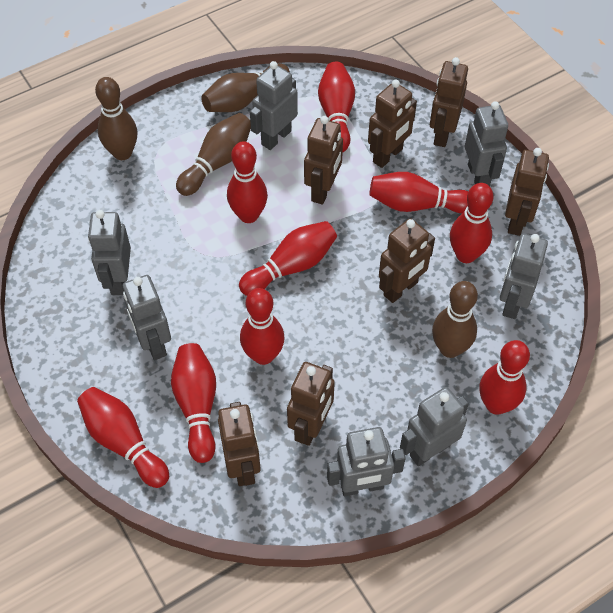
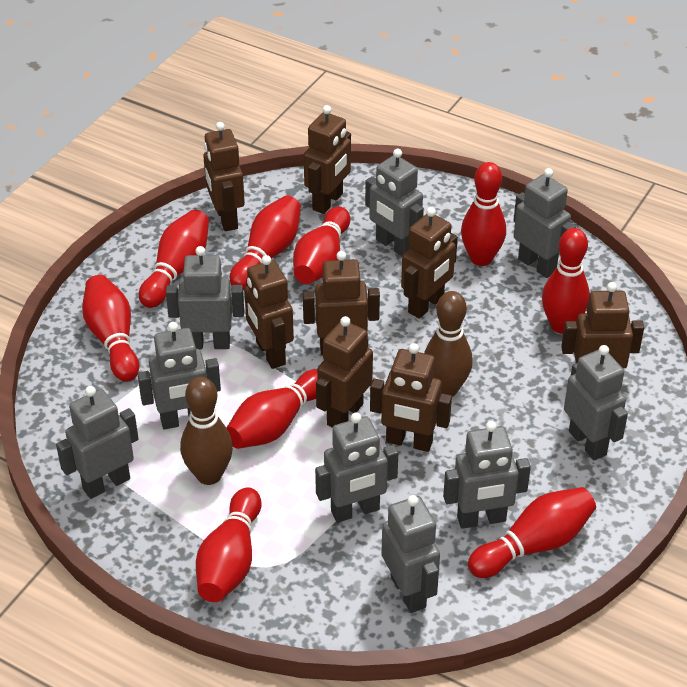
brown bowling pin: [95,77,137,160] [176,113,251,196] [201,63,290,112] [432,281,478,358] = 4 -> [180,377,233,485] [424,291,473,397] = 2
brown robot: [218,402,261,486] [287,362,335,446] [304,116,343,204] [368,79,417,168] [379,218,435,303] [430,57,468,147] [505,148,549,236] = 7 -> [203,122,245,231] [244,255,294,369] [303,251,380,355] [304,105,351,214] [316,316,373,428] [370,343,452,452] [401,207,458,319] [561,282,644,369] = 8
grey robot: [88,210,131,295] [123,275,171,360] [250,61,298,150] [327,427,406,496] [400,387,469,466] [465,101,508,186] [500,234,548,319] = 7 -> [56,386,138,499] [137,322,221,430] [166,246,244,349] [315,413,398,523] [365,149,424,256] [381,495,440,613] [443,421,531,529] [514,168,576,278] [564,345,628,460] = 9

